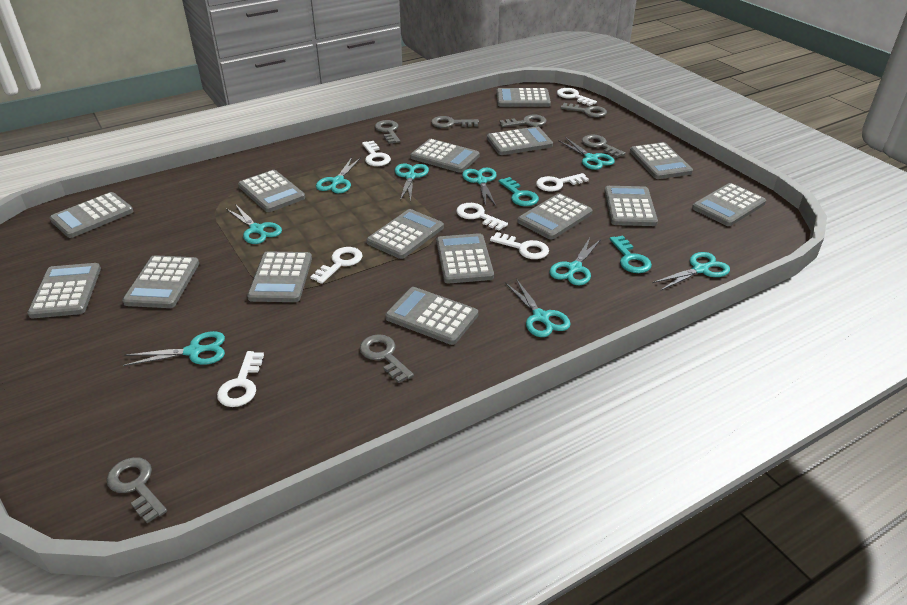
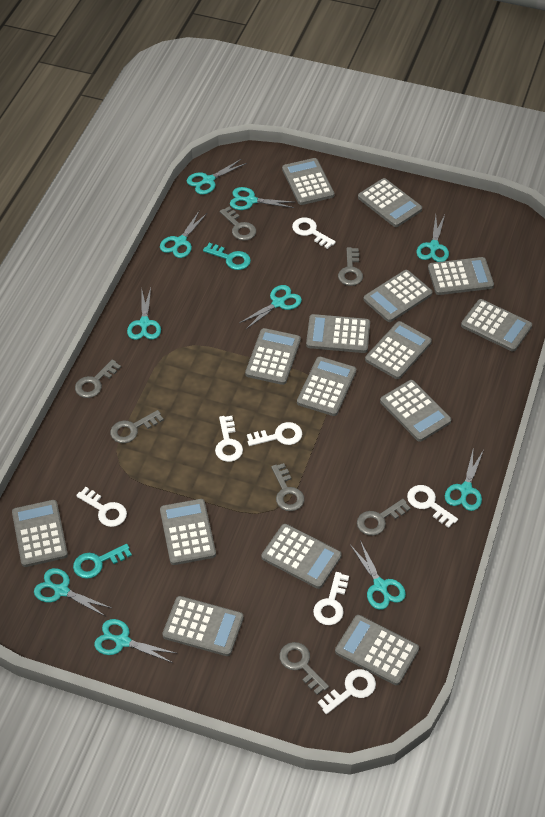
turquoise scissors: [123,331,225,366] [226,204,282,244] [316,157,361,193] [395,163,429,202] [462,168,497,206] [505,279,570,337] [550,238,601,285] [558,137,615,170] [652,252,730,290] = 9 -> [34,568,111,617] [94,619,178,663] [127,287,161,340] [160,211,206,258] [187,159,247,195] [230,187,294,210] [240,285,302,330] [351,540,406,610] [416,215,449,262] [445,451,483,511] = 10

